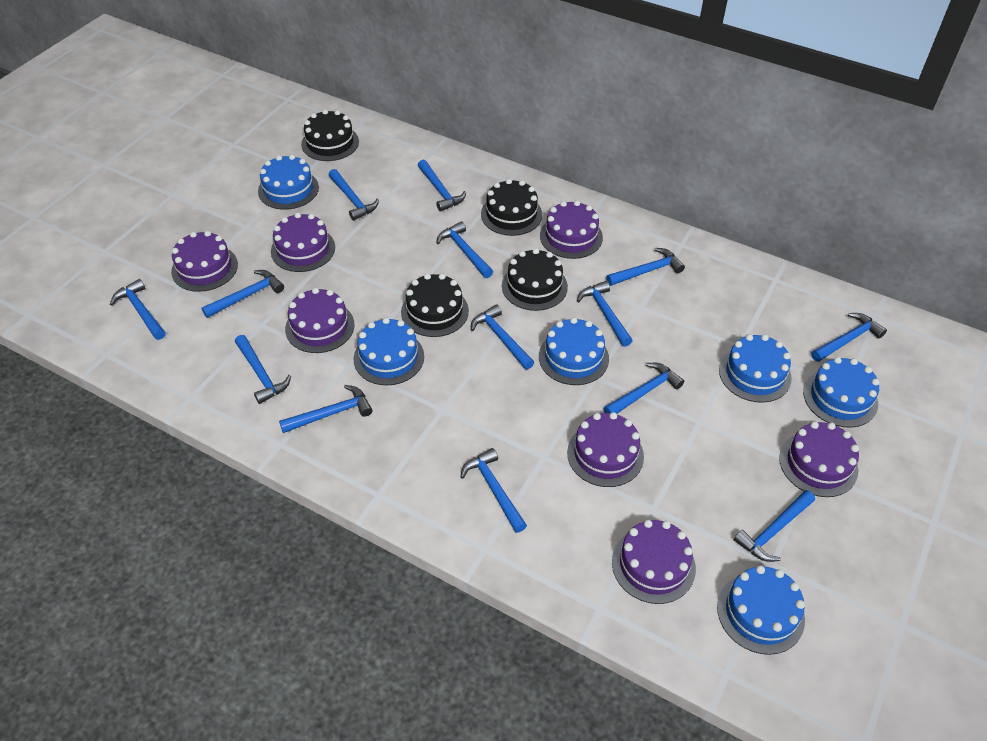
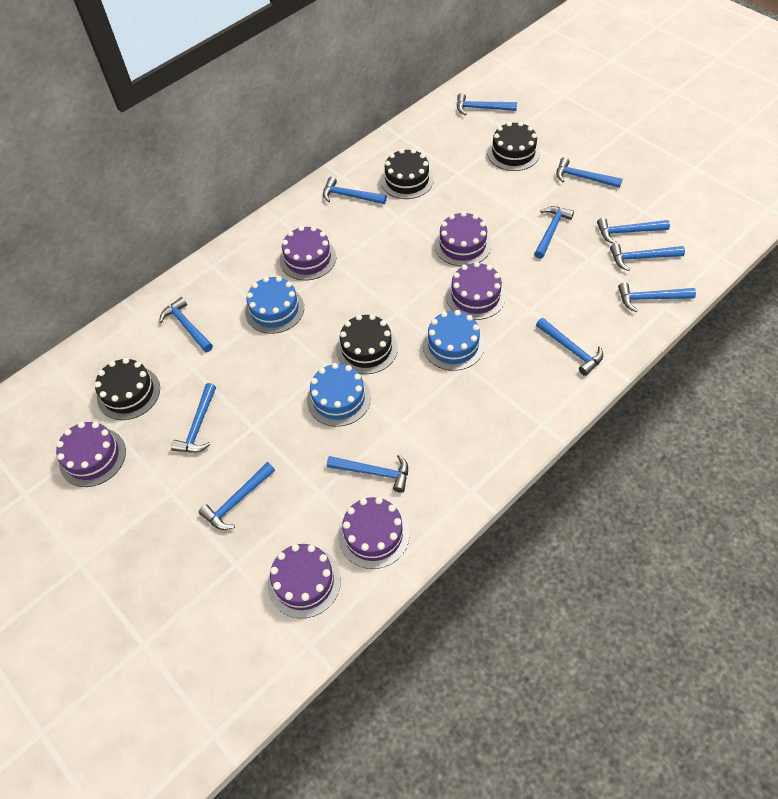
blue cake: [258,155,319,210] [354,317,424,385] [539,317,609,385] [717,565,805,655] [719,334,792,403] [803,357,879,428] = 6 -> [245,276,304,334] [307,363,371,427] [422,310,485,371] = 3
blue hammer: [110,279,166,340] [202,270,284,318] [235,335,291,404] [279,385,373,433] [329,169,379,221] [418,160,466,212] [436,221,493,278] [460,448,527,533] [471,304,534,370] [577,281,633,347] [603,363,684,414] [606,248,685,286] [734,490,815,562] [811,313,887,362] = 14 -> [159,297,213,352] [171,383,216,452] [199,462,275,530] [323,177,387,204] [327,455,408,493] [457,93,517,115] [534,206,574,259] [536,318,603,376] [556,157,622,188] [597,218,670,244] [610,243,685,271] [618,282,696,312] = 12
purple cake: [171,231,238,292] [271,213,335,272] [285,288,355,353] [540,200,603,259] [567,412,644,487] [612,520,696,604] [779,421,859,497] = 7 -> [56,422,126,487] [268,544,341,618] [280,226,336,280] [338,497,410,569] [434,211,492,266] [446,262,506,320] = 6

